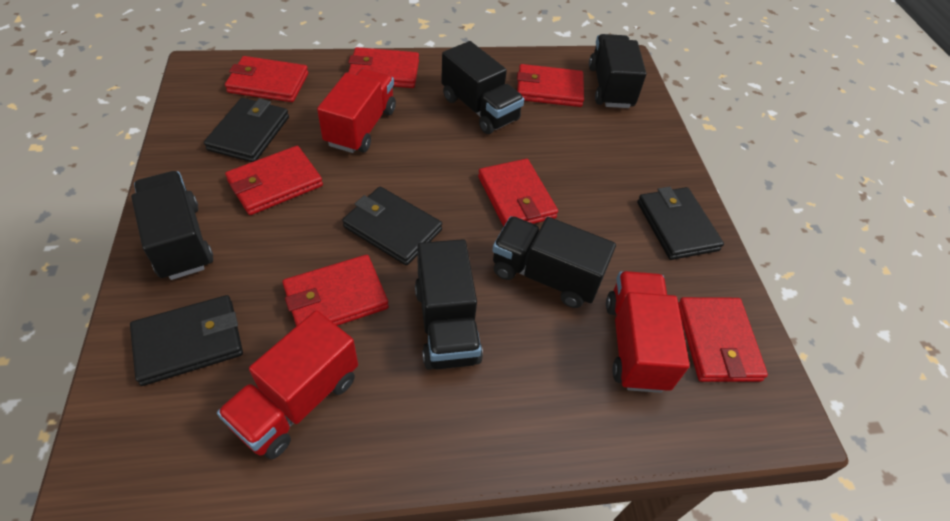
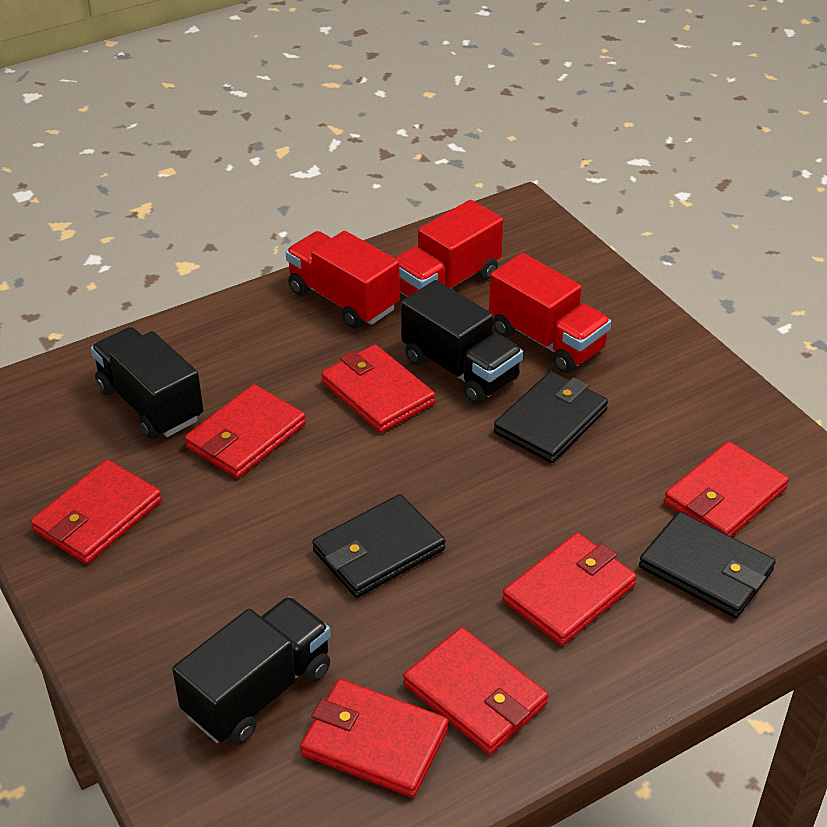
black truck: [131,171,213,280] [415,239,483,370] [441,41,524,134] [492,216,616,308] [589,34,646,108] = 5 -> [91,327,203,439] [172,596,331,745] [401,280,523,404] = 3
black wallet: [130,295,243,386] [204,98,289,162] [342,187,442,265] [637,186,724,260] = 4 -> [312,494,445,598] [494,371,608,463] [639,511,776,618] = 3

